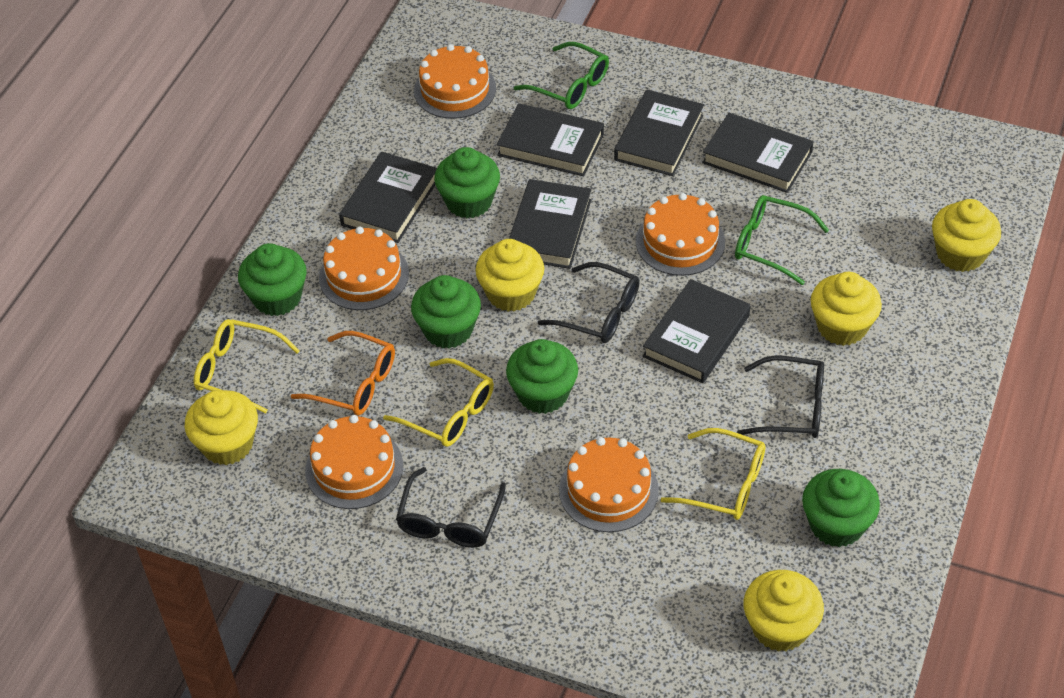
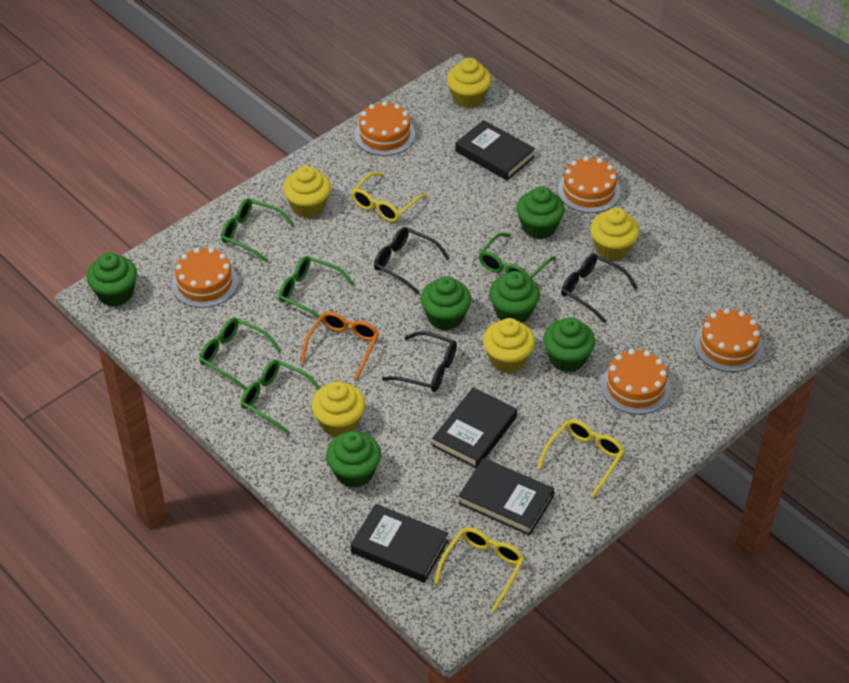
black book: [339,152,437,243] [497,103,604,176] [509,179,591,269] [614,89,704,176] [643,279,750,383] [702,113,814,193] = 6 -> [350,504,448,583] [432,387,517,468] [455,120,535,180] [458,458,554,536] = 4
green cupcake: [238,243,307,316] [411,275,481,349] [434,147,500,218] [506,339,578,414] [802,469,880,547] = 5 -> [87,253,137,306] [326,431,381,488] [420,276,471,330] [489,271,540,323] [516,186,565,239] [543,317,595,372] = 6
green glasses: [514,42,609,109] [735,195,829,285] = 2 -> [199,318,281,390] [221,198,295,262] [241,360,320,435] [279,256,354,318] [479,233,556,279] = 5

